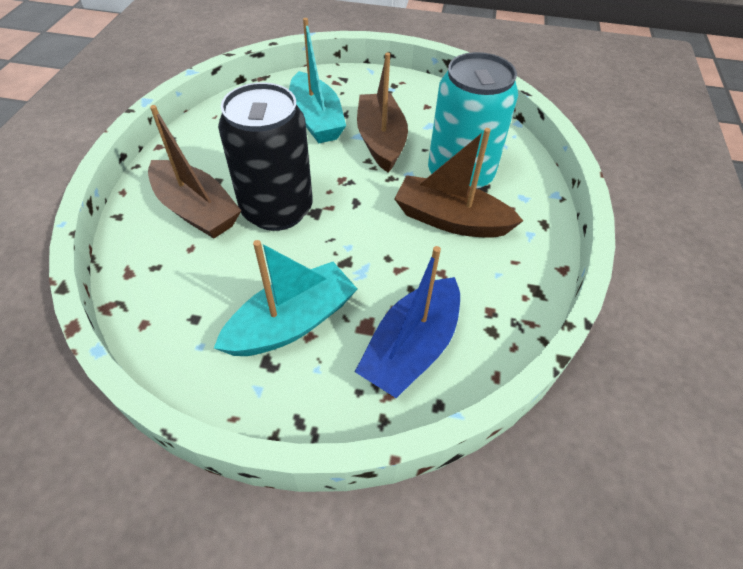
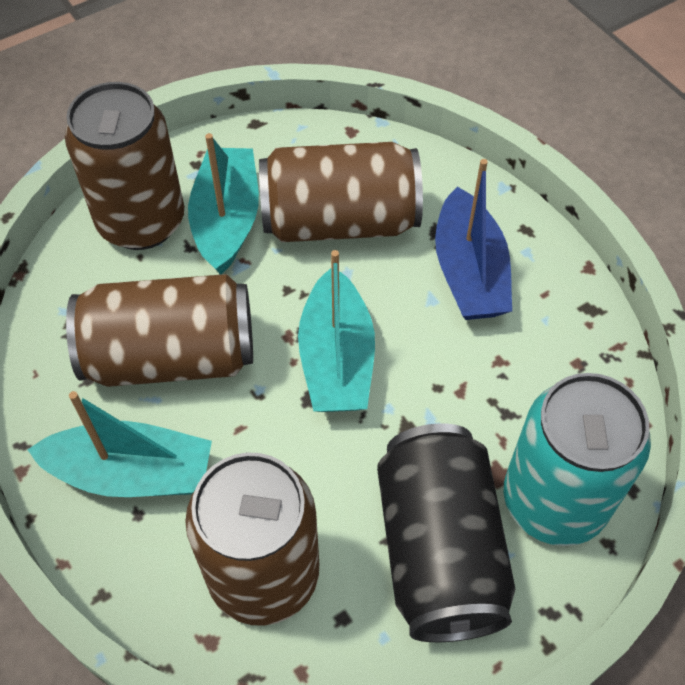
brown boat: [148,105,242,239] [357,53,408,173] [395,128,523,238] = 3 -> none = 0
brown can: none = 0 -> [65,82,184,250] [66,274,253,387] [185,453,319,626] [259,142,423,242] = 4
turquoise boat: [214,240,358,356] [289,18,346,143] = 2 -> [27,391,212,497] [188,133,259,275] [298,250,375,412] = 3

